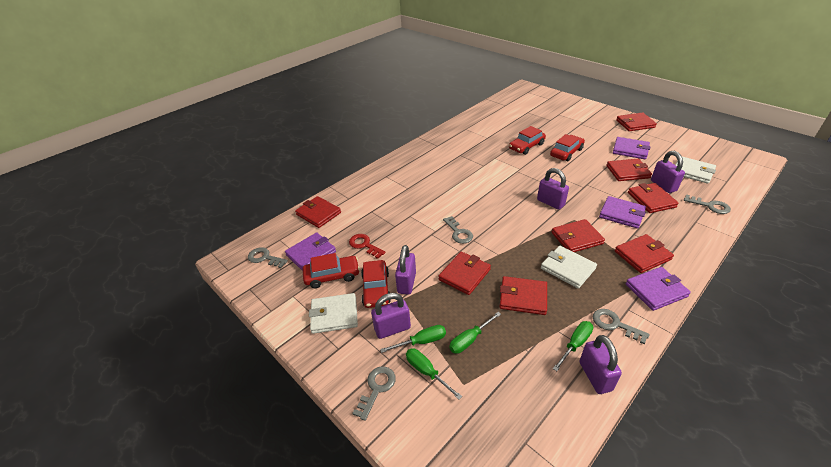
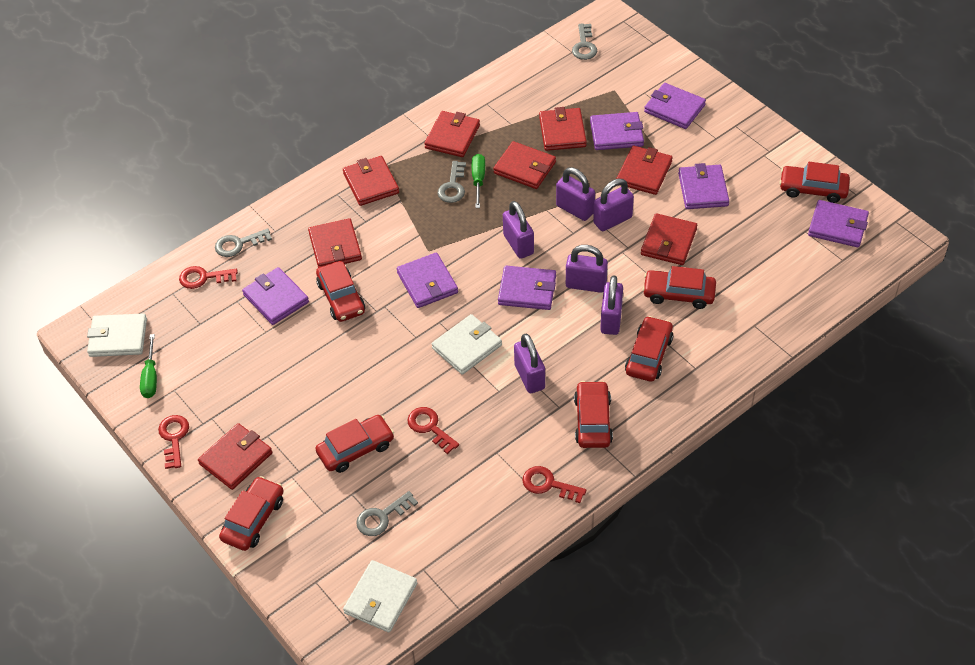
green screwdriver: [380,325,446,353] [406,348,462,399] [449,312,501,354] [553,321,593,371] = 4 -> [140,334,157,398] [472,154,485,208] = 2
grey key: [248,247,288,268] [352,366,396,421] [443,216,473,244] [593,309,650,344] [684,194,731,214] = 5 -> [215,228,272,257] [356,491,418,536] [437,161,466,203] [572,23,597,60] = 4
purple padlock: [371,293,411,339] [395,245,416,295] [537,168,569,210] [579,335,622,394] [651,151,685,193] = 5 -> [503,201,534,259] [514,334,545,393] [556,167,595,221] [566,245,608,293] [593,179,634,231] [600,275,623,335] = 6
purple wallet: [285,233,336,271] [599,196,646,229] [613,137,650,159] [626,267,691,311] = 4 -> [242,267,309,325] [397,252,458,308] [498,266,556,310] [590,112,644,150] [644,83,706,129] [678,163,729,209] [808,200,869,248] = 7
red car: [303,253,360,288] [361,260,391,308] [509,126,546,155] [550,134,585,161] = 4 -> [219,476,283,551] [315,415,394,473] [316,261,365,322] [574,381,613,448] [625,316,673,382] [642,266,716,309] [779,162,850,203] = 7
red key: [349,234,386,259] = 1 -> [158,415,189,469] [179,266,238,289] [407,407,459,454] [522,466,586,503] = 4

